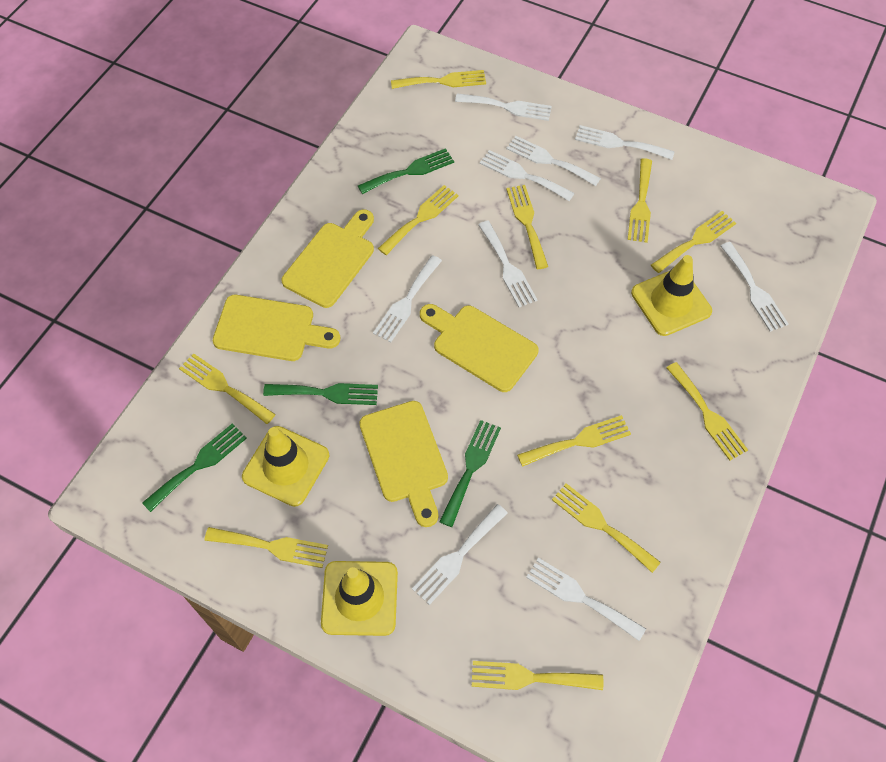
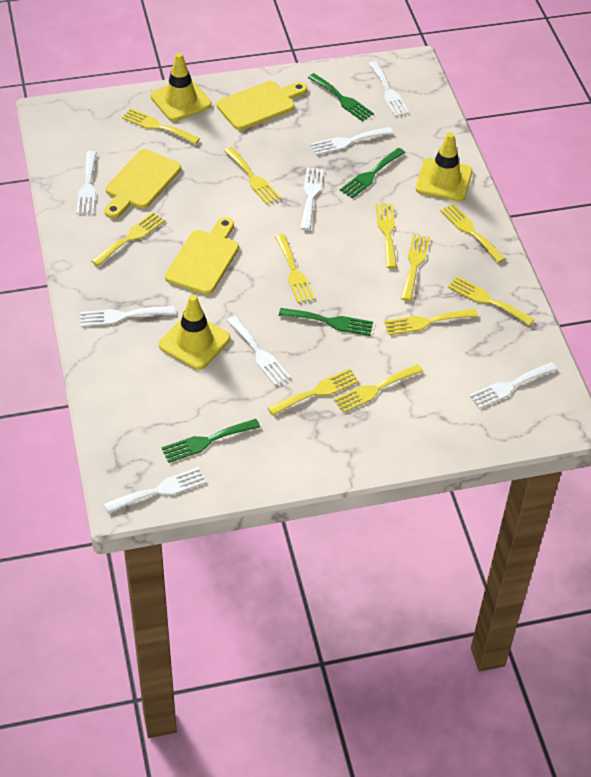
white fork: [373,255,442,342] [412,504,508,605] [455,93,552,121] [478,221,538,307] [480,150,575,201] [506,136,601,186] [526,558,646,641] [575,125,675,160] [721,242,788,332] = 9 -> [76,151,97,214] [80,306,175,327] [104,467,206,513] [227,316,290,385] [300,168,323,230] [310,127,394,155] [369,61,409,117] [469,362,558,409] = 8
yellow cutting board: [213,295,340,361] [282,209,374,308] [359,401,448,527] [420,304,538,392] = 4 -> [104,149,181,219] [165,217,239,295] [216,81,307,130] = 3

